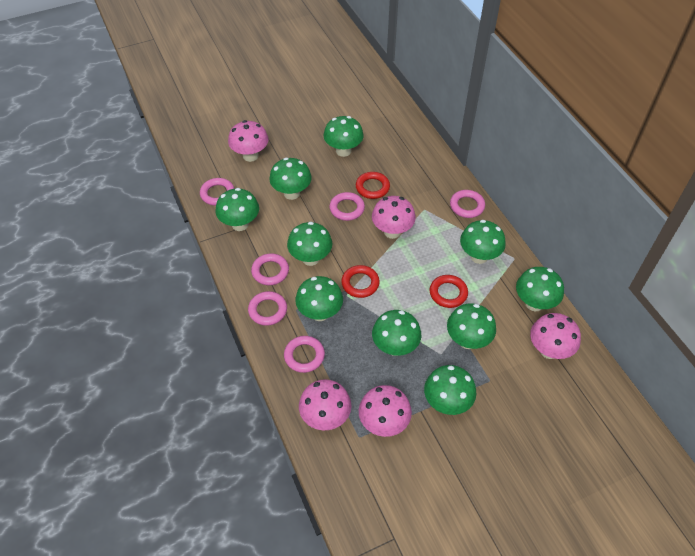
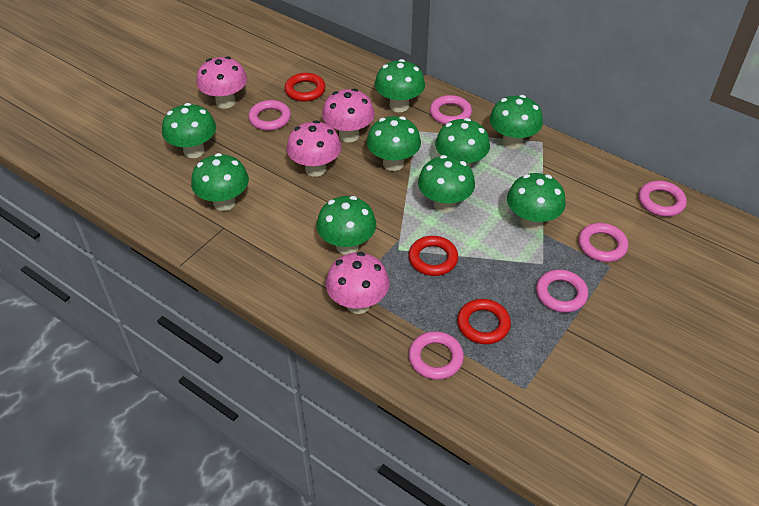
green mushroom: [216,188,259,231] [269,158,312,200] [287,222,332,266] [295,276,343,321] [323,116,364,157] [372,310,421,356] [424,365,476,415] [447,303,496,349] [460,220,506,264] [516,267,564,312] = 10 -> [162,103,216,158] [191,153,249,211] [317,196,376,255] [367,116,421,171] [375,59,425,112] [418,155,475,213] [435,118,490,168] [490,95,543,149] [507,173,566,231] = 9
pink mushroom: [228,120,269,162] [299,379,352,430] [359,385,412,437] [372,196,416,239] [530,313,581,359] = 5 -> [196,56,247,109] [286,120,341,177] [322,89,375,142] [326,252,390,314] = 4

